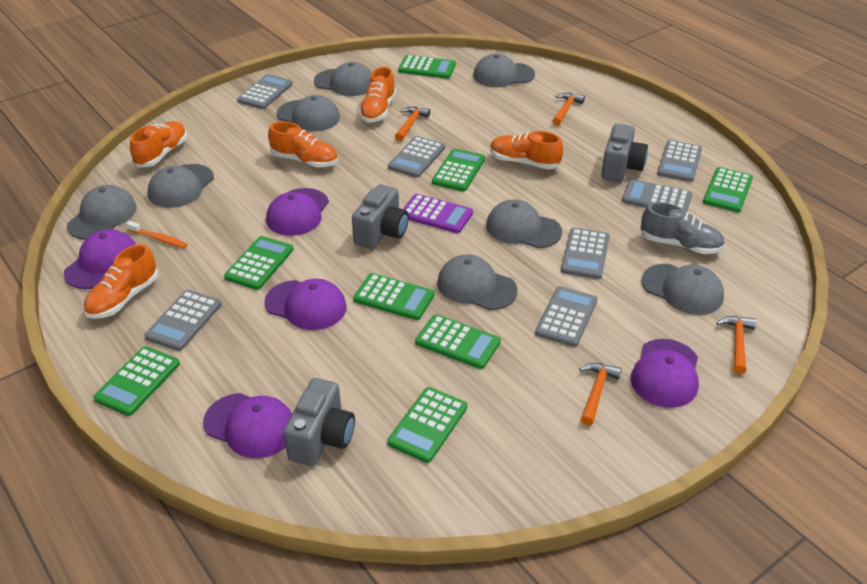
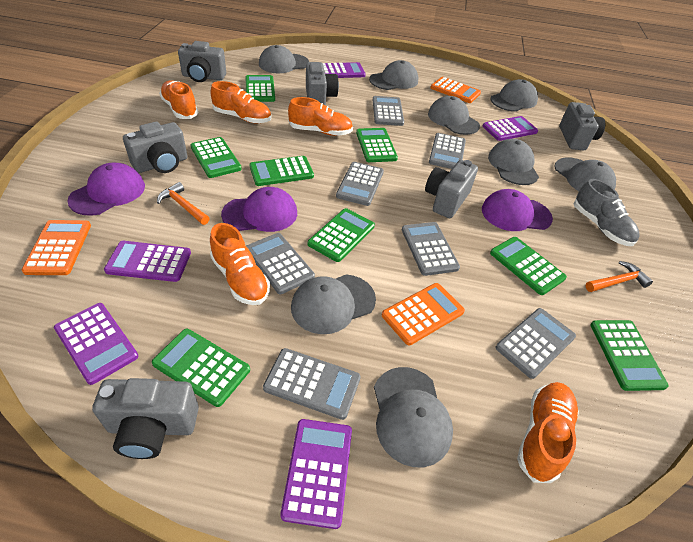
grey camera: [283,378,355,466] [352,184,409,249] [601,124,648,182] = 3 -> [92,378,199,459] [123,122,188,173] [178,41,226,82] [306,62,339,105] [425,160,478,218] [559,102,605,150] = 6
orange calculator: none = 0 -> [22,220,91,275] [382,283,465,346] [430,77,481,103] = 3
orange hammer: [395,107,430,141] [552,93,585,126] [579,363,622,426] [716,316,756,374] = 4 -> [157,182,210,225] [585,261,653,292] = 2
orange toothbrush: [126,221,188,248] = 1 -> none = 0
purple calculator: [403,194,473,233] = 1 -> [54,303,138,385] [104,241,191,282] [280,419,352,529] [323,62,366,78] [482,116,538,141] = 5
purple cap: [64,229,136,289] [203,393,292,458] [264,279,347,330] [266,188,329,236] [631,339,699,408] = 5 -> [67,163,145,216] [221,187,297,232] [482,189,553,231] = 3

